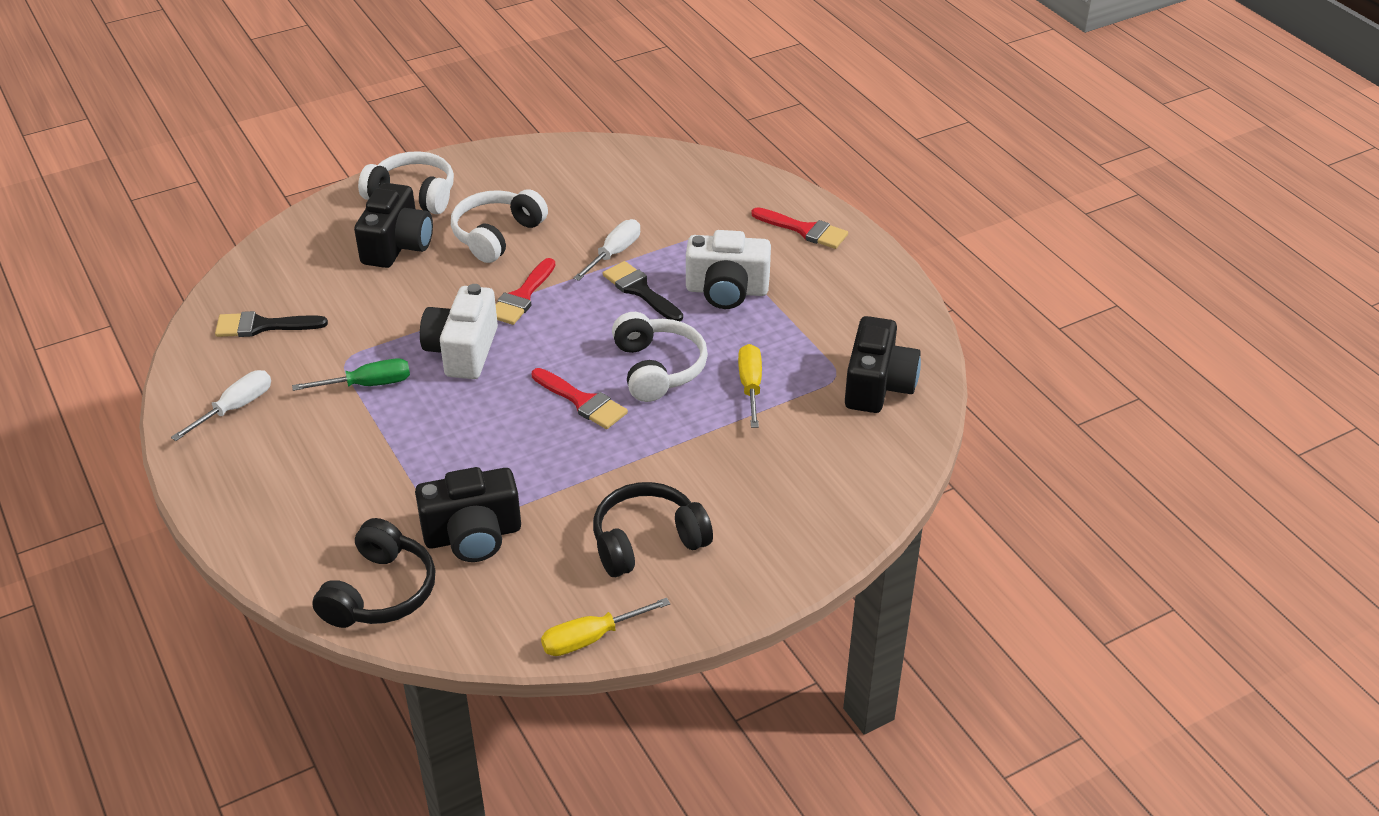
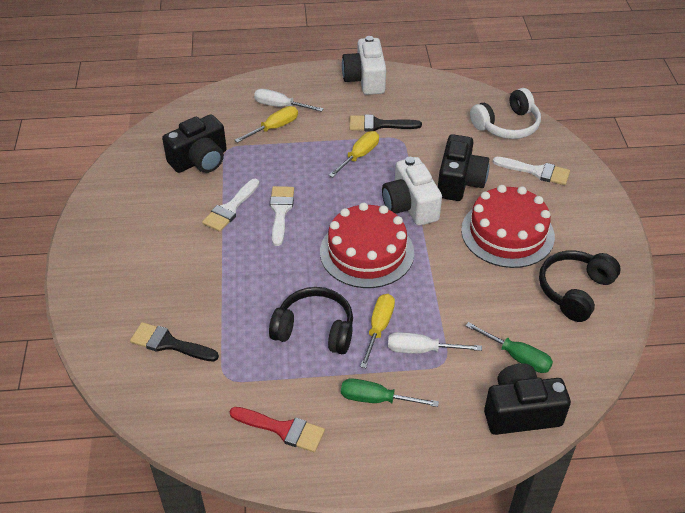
green screwdriver: [292,358,410,391] = 1 -> [341,378,439,407] [466,322,553,373] = 2
red brush: [496,258,555,325] [532,368,628,429] [751,207,848,249] = 3 -> [230,407,325,452] = 1
red cake: none = 0 -> [320,202,414,288] [461,185,555,268] = 2
white brush: none = 0 -> [202,179,259,232] [270,186,294,246] [493,157,570,185] = 3
white headphones: [358,151,454,214] [451,189,548,263] [612,312,708,402] = 3 -> [470,88,541,139] = 1
yellow screwdriver: [541,598,670,656] [738,344,762,428] = 2 -> [235,106,298,143] [329,131,379,177] [360,294,395,368] = 3

